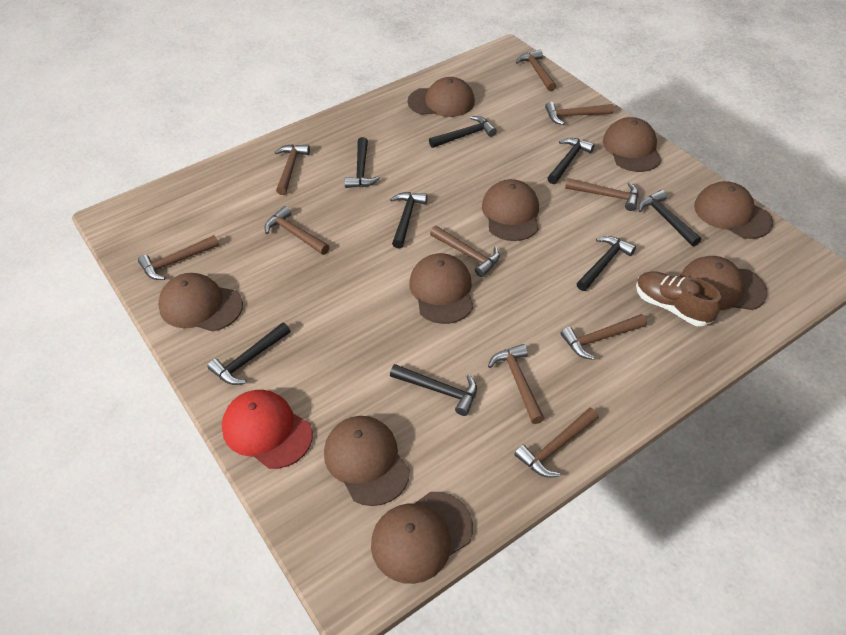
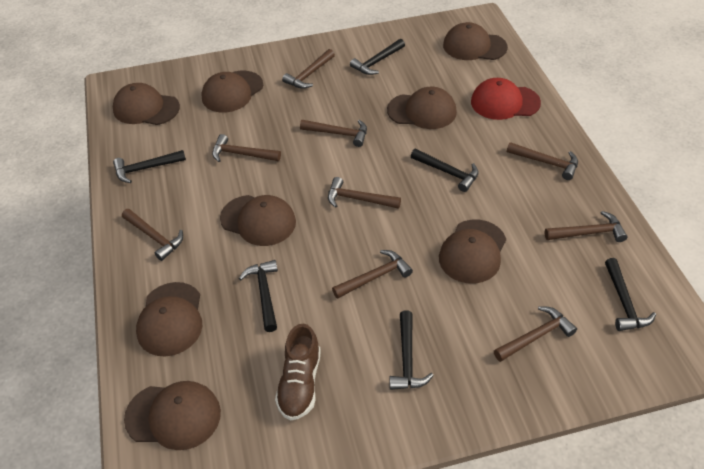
black hammer: [207,322,290,385] [344,137,380,188] [390,192,428,248] [390,364,477,416] [429,116,497,148] [548,138,595,184] [576,236,636,291] [638,190,701,246] = 8 -> [113,150,186,183] [239,260,278,332] [350,39,405,75] [390,311,434,390] [411,149,479,192] [605,258,656,331] = 6
brown cap: [158,273,243,331] [324,416,410,506] [371,492,473,584] [408,77,475,117] [409,253,473,324] [482,179,539,241] [603,117,662,172] [680,256,767,310] [694,181,773,239] = 9 -> [113,83,180,125] [124,381,221,450] [136,282,202,356] [201,71,263,113] [220,195,296,246] [387,87,457,129] [439,219,506,284] [443,22,508,60] = 8
brown hammer: [138,235,219,280] [264,206,329,255] [275,144,310,195] [430,226,500,277] [488,344,545,424] [514,408,599,478] [516,50,556,91] [545,102,614,125] [561,314,647,360] [565,178,639,211] = 10 -> [122,209,183,261] [212,134,281,162] [282,49,335,89] [300,120,367,147] [328,177,401,209] [332,250,413,299] [494,306,577,362] [507,142,578,180] [545,211,627,242] = 9

